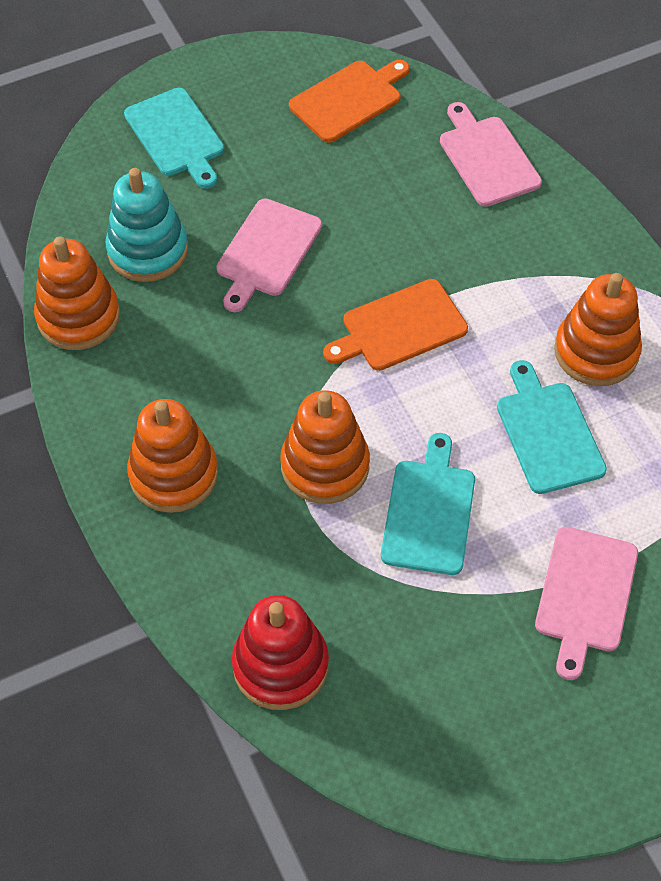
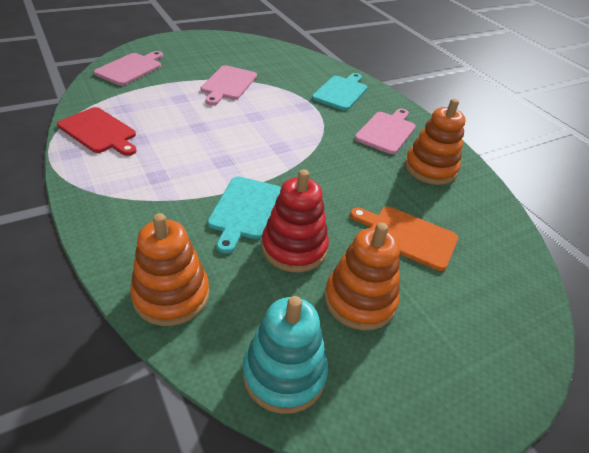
orange cutting board: [289,60,410,143] [323,279,468,371] = 2 -> [350,207,458,271] = 1
orange stacking toy: [34,236,120,350] [127,399,218,513] [280,390,370,504] [554,273,642,386] = 4 -> [130,213,209,326] [324,222,400,331] [405,99,466,185] = 3
red cutting board: none = 0 -> [57,107,136,156] = 1
turquoise cutting board: [124,88,224,189] [381,433,475,575] [497,360,607,494] = 3 -> [207,176,281,254] [312,73,367,111] = 2

